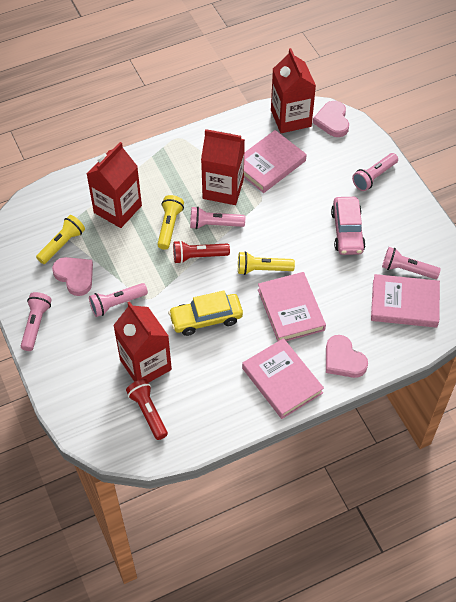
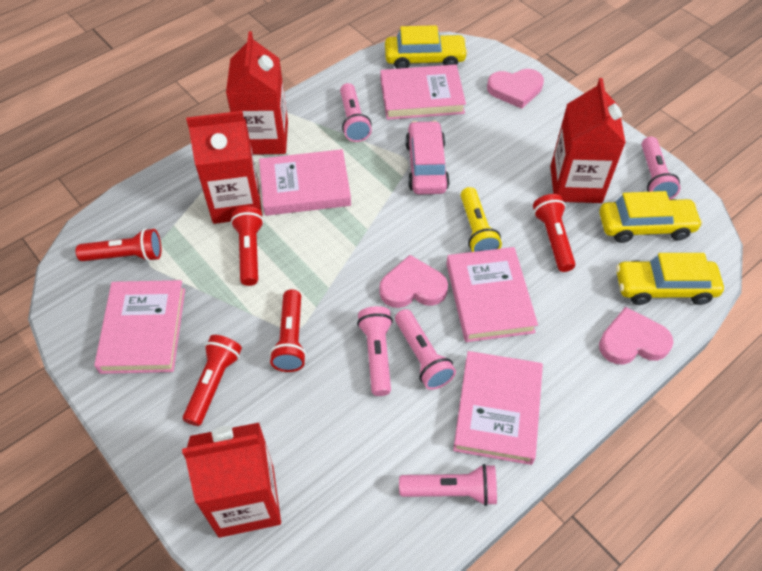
pink book: [242,338,324,419] [244,130,307,193] [258,272,326,341] [371,274,440,328] = 4 -> [94,280,185,374] [259,149,351,216] [381,65,466,120] [446,247,538,342] [453,351,543,465] = 5
red flashlight: [126,379,168,440] [173,240,230,264] = 2 -> [76,228,161,262] [183,335,242,426] [231,206,264,286] [270,289,307,372] [533,194,575,272] = 5
yellow car: [168,291,243,336] = 1 -> [385,25,468,69] [599,191,703,243] [616,253,724,305] = 3
yellow flashlight: [36,215,85,264] [157,195,184,250] [238,251,295,275] = 3 -> [460,187,502,252] = 1

